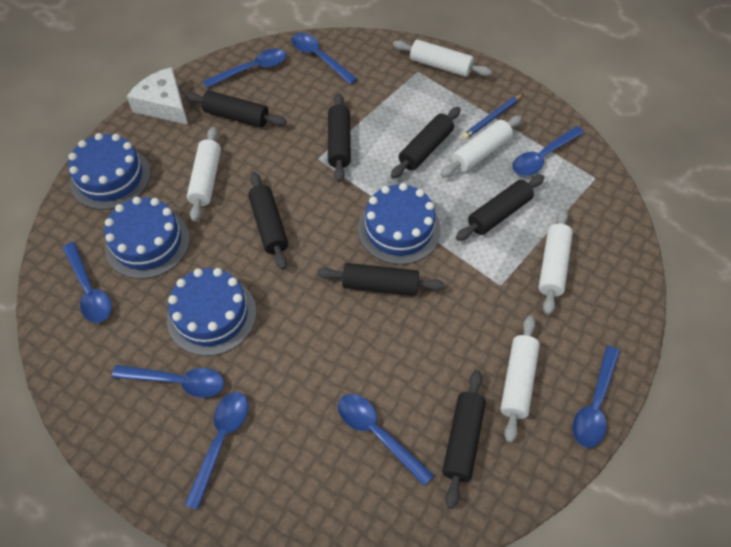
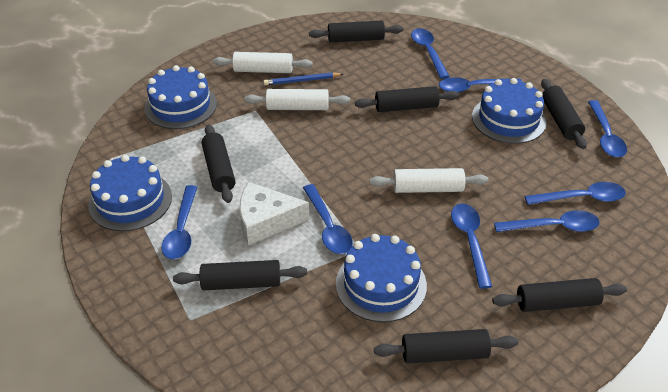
white rolling pin: [187,127,221,222] [393,40,492,77] [440,115,522,178] [500,316,540,443] [539,209,573,315] = 5 -> [213,52,313,73] [245,89,350,110] [370,168,488,193] = 3

